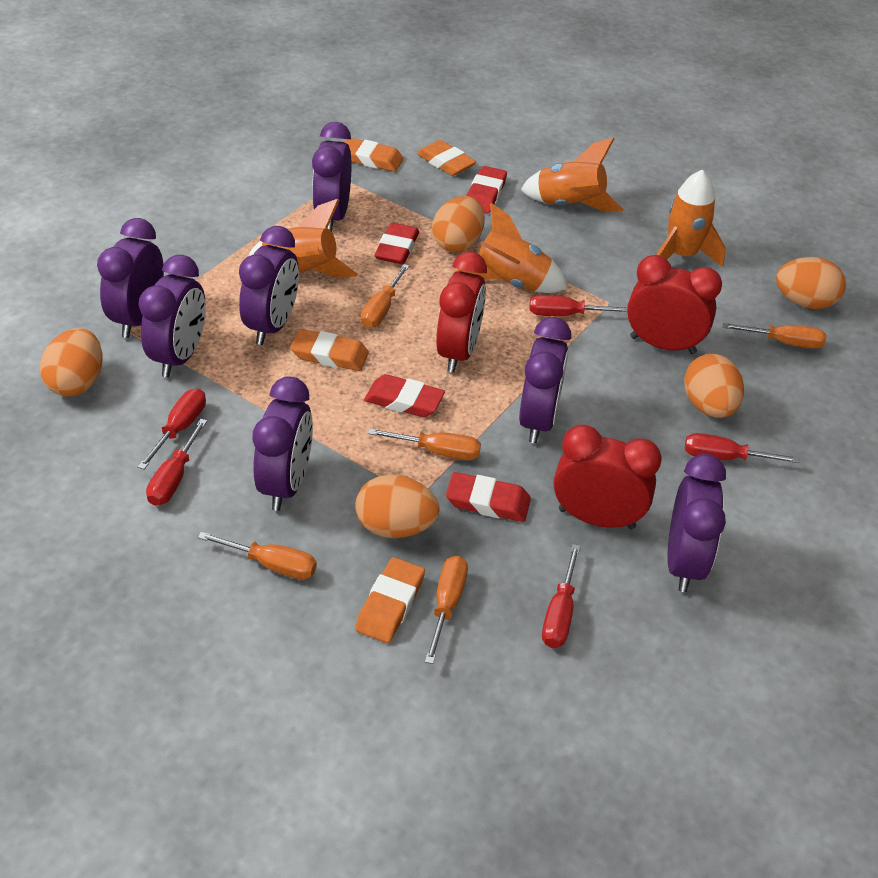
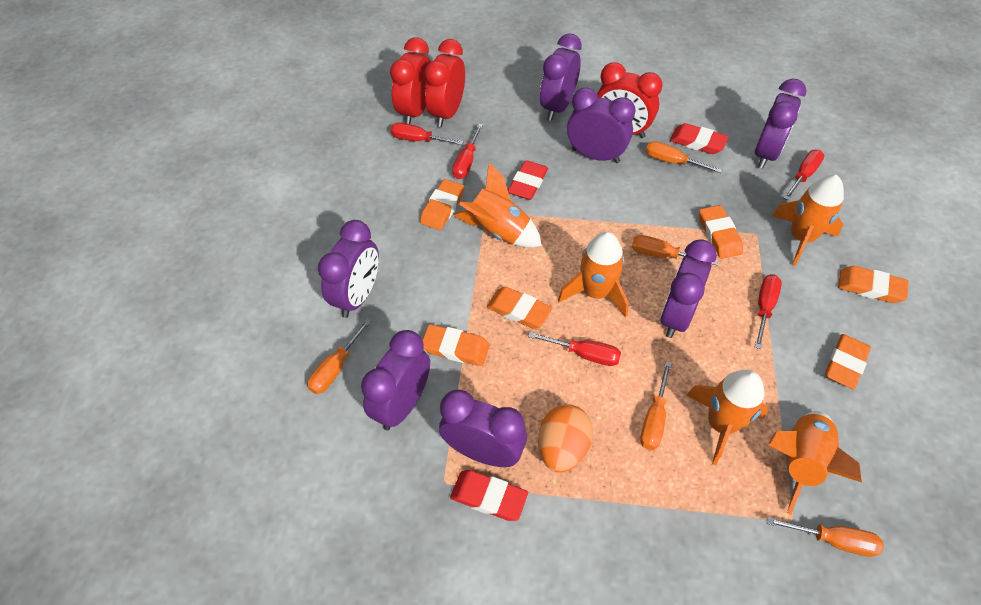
orange egg: [40,328,102,397] [355,475,440,538] [432,196,485,252] [684,354,744,418] [776,257,846,309] = 5 -> [538,404,593,472] = 1
orange eraser: [290,329,369,371] [344,138,404,172] [355,557,425,643] [417,140,476,176] = 4 -> [420,179,464,230] [422,324,490,366] [487,287,553,329] [699,205,743,259] [825,334,871,390] [838,266,908,303] = 6
orange rocket: [248,199,358,278] [454,203,567,293] [521,138,623,212] [657,169,726,267] = 4 -> [453,163,542,248] [558,232,629,318] [686,370,768,465] [768,411,862,515] [772,175,844,266] = 5
red eraser: [364,374,445,417] [375,223,419,264] [446,472,531,522] [466,166,507,214] = 4 -> [450,470,528,521] [508,160,548,200] [670,123,728,154] = 3

